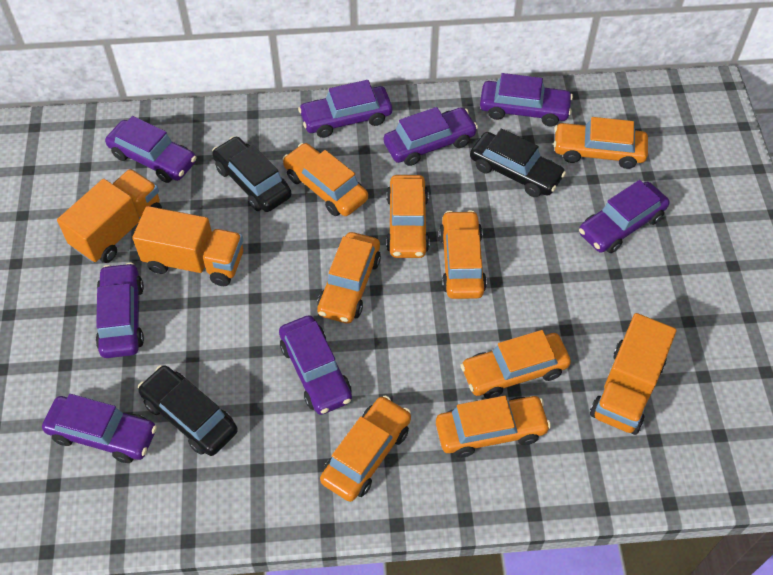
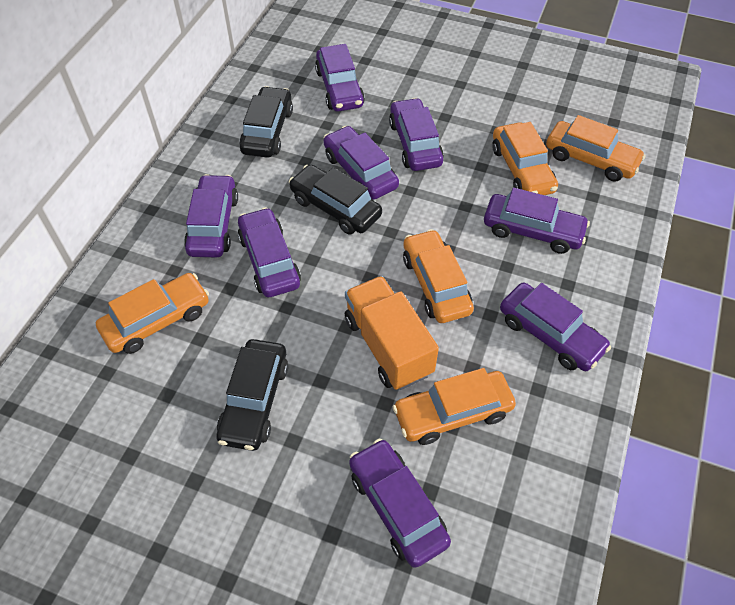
orange car: [283,143,368,216] [317,232,381,323] [320,395,411,502] [386,175,430,258] [436,396,551,458] [439,210,487,299] [460,330,571,399] [553,117,648,169] = 8 -> [96,273,209,354] [393,368,516,445] [403,229,474,323] [492,122,558,195] [546,115,646,181] = 5
orange truck: [57,169,162,263] [132,206,243,286] [590,313,676,435] = 3 -> [345,276,439,390] = 1

